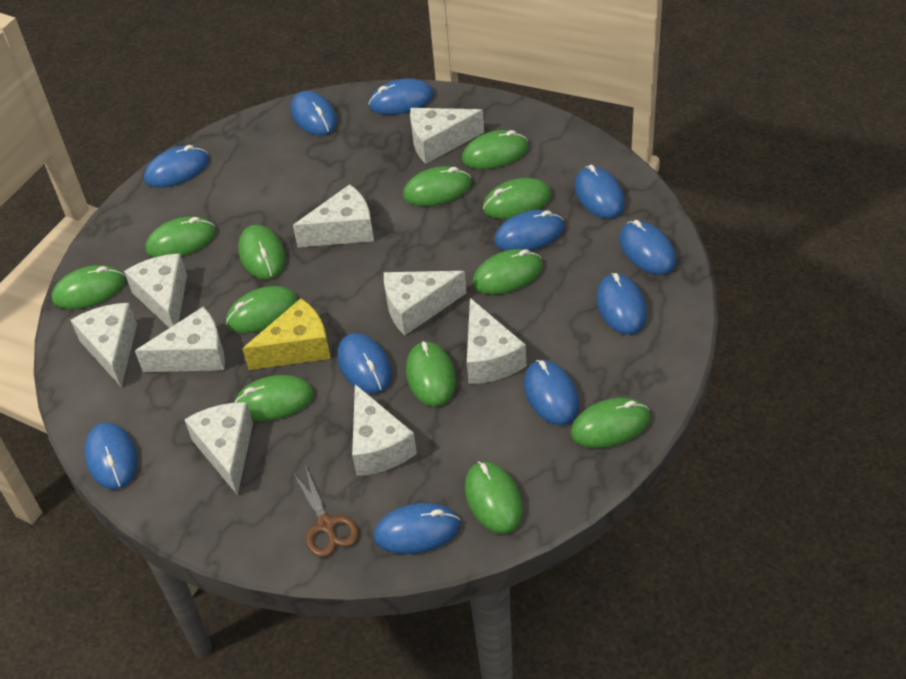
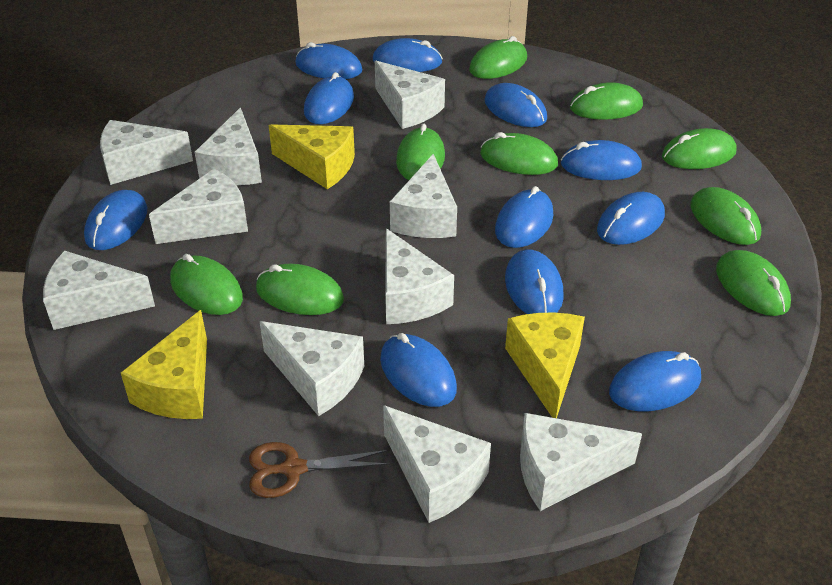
green mouse: [52,265,125,309] [146,216,216,258] [226,286,298,333] [234,375,314,421] [238,224,285,279] [403,166,472,206] [406,341,456,407] [462,130,529,169] [465,461,523,534] [472,249,543,295] [483,178,552,219] [570,398,650,448] = 12 -> [170,254,243,315] [256,264,344,315] [396,124,445,180] [469,36,527,79] [480,132,558,175] [570,82,643,120] [662,128,737,169] [690,187,761,245] [716,250,791,316] = 9
white cheese: [71,303,137,387] [124,253,187,328] [135,306,225,372] [184,402,253,495] [293,184,374,247] [352,384,417,476] [384,271,467,335] [410,108,484,164] [467,298,527,384] = 9 -> [43,251,155,330] [100,120,193,185] [149,168,248,244] [195,108,262,185] [259,321,364,416] [375,61,445,129] [383,405,491,523] [385,228,454,324] [390,154,457,238] [520,413,642,511] = 10
yellow cheese: [242,298,331,370] = 1 -> [121,310,207,419] [269,124,355,189] [505,312,585,418] = 3

